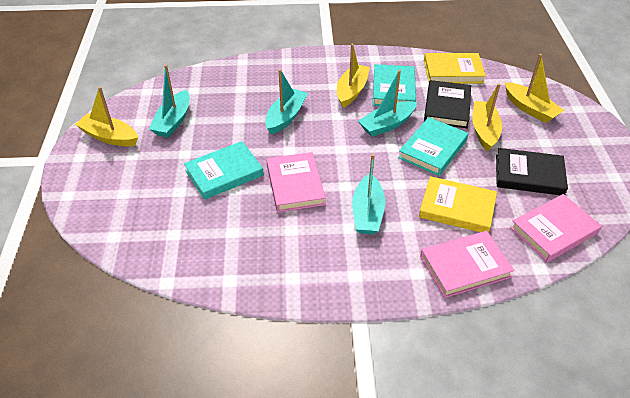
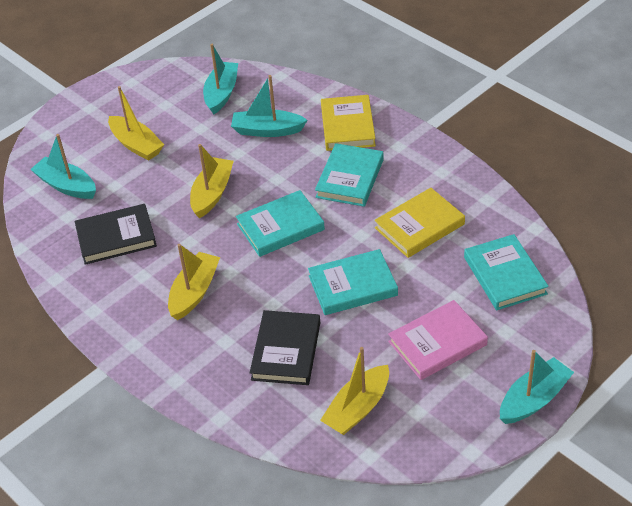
pink book: [267,152,326,212] [420,231,515,298] [510,194,602,262] = 3 -> [388,300,488,380] = 1
turquoise book: [184,141,264,200] [373,64,416,106] [398,117,468,176] = 3 -> [236,190,325,257] [308,249,398,315] [315,143,384,207] [464,234,549,310] = 4

